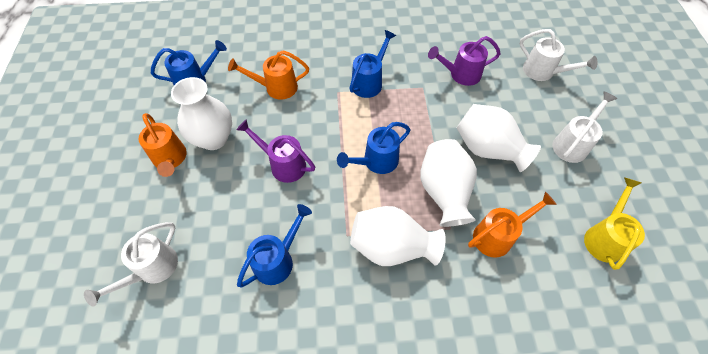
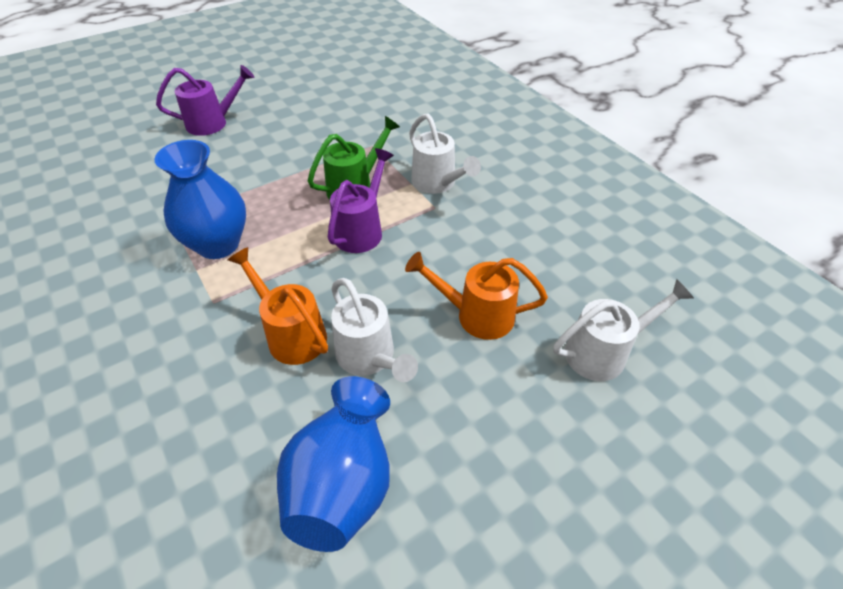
blue vase: none = 0 -> [155,140,246,259] [277,376,390,552] = 2
blue watering can: [151,40,227,85] [237,204,312,287] [337,122,410,174] [349,30,396,98] = 4 -> none = 0
green watering can: none = 0 -> [308,116,400,199] = 1
orange watering can: [139,113,187,177] [228,50,309,100] [468,191,557,258] = 3 -> [228,247,328,365] [405,252,548,340] = 2
white vase: [171,77,232,150] [350,206,446,266] [420,139,477,227] [457,104,541,172] = 4 -> none = 0
yellow watering can: [584,177,645,270] = 1 -> none = 0

